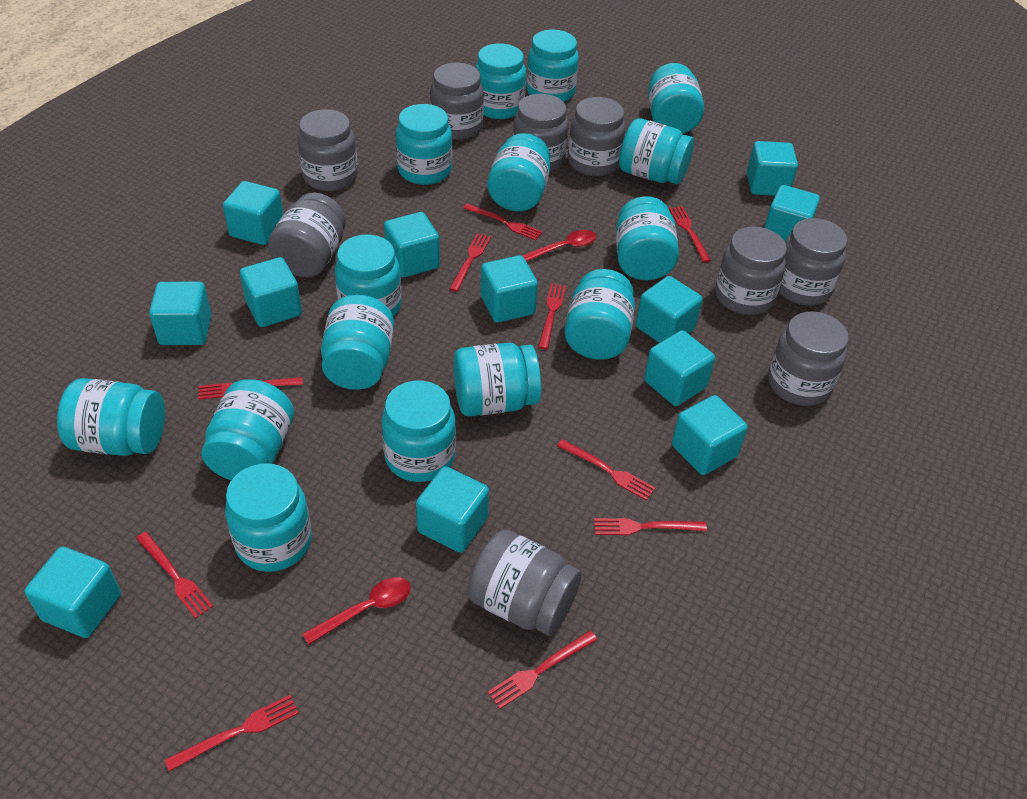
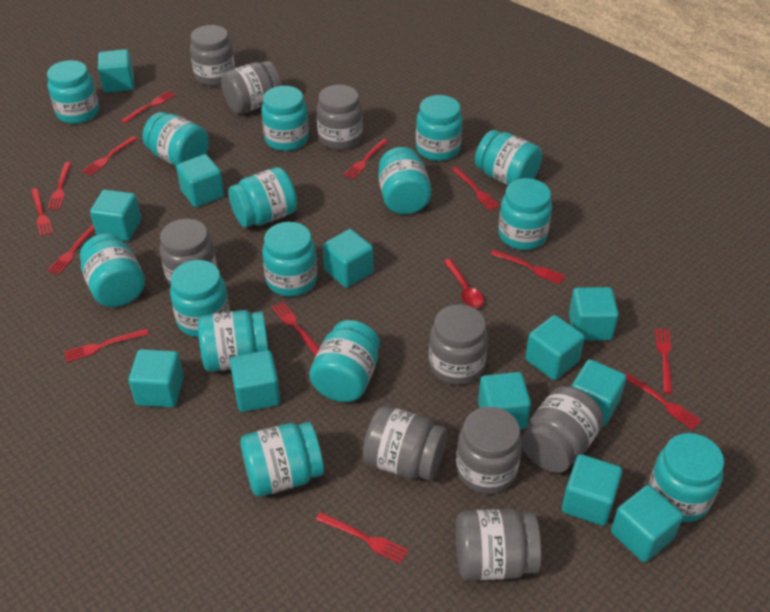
red fork: [136,532,213,618] [165,695,299,771] [198,377,303,400] [449,233,491,292] [463,203,543,240] [487,631,598,709] [538,283,566,350] [557,439,655,500] [594,518,707,535] [669,206,711,262] = 10 -> [31,188,53,237] [47,224,95,275] [48,162,72,209] [64,329,149,362] [82,136,138,176] [121,91,176,123] [272,302,319,356] [316,512,408,564] [343,139,388,179] [451,167,500,210] [491,250,565,284] [625,372,702,430] [655,328,673,394] = 13
red spoon: [302,577,411,645] [522,230,596,262] = 2 -> [443,259,484,308] = 1

